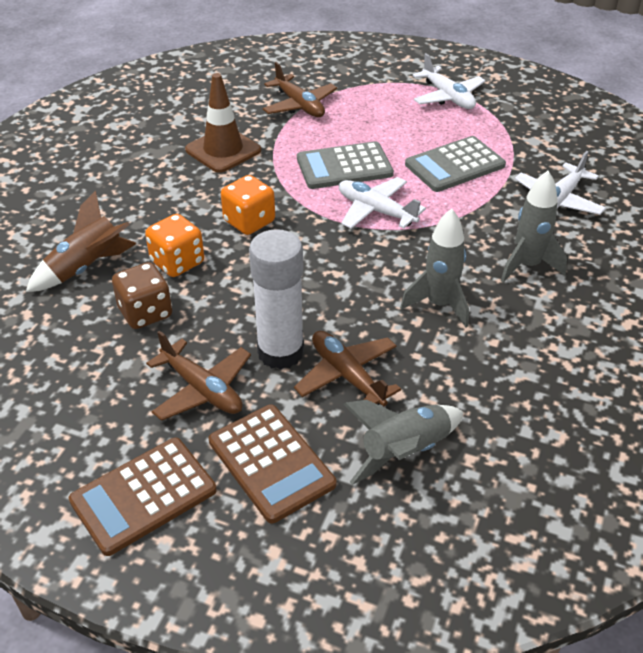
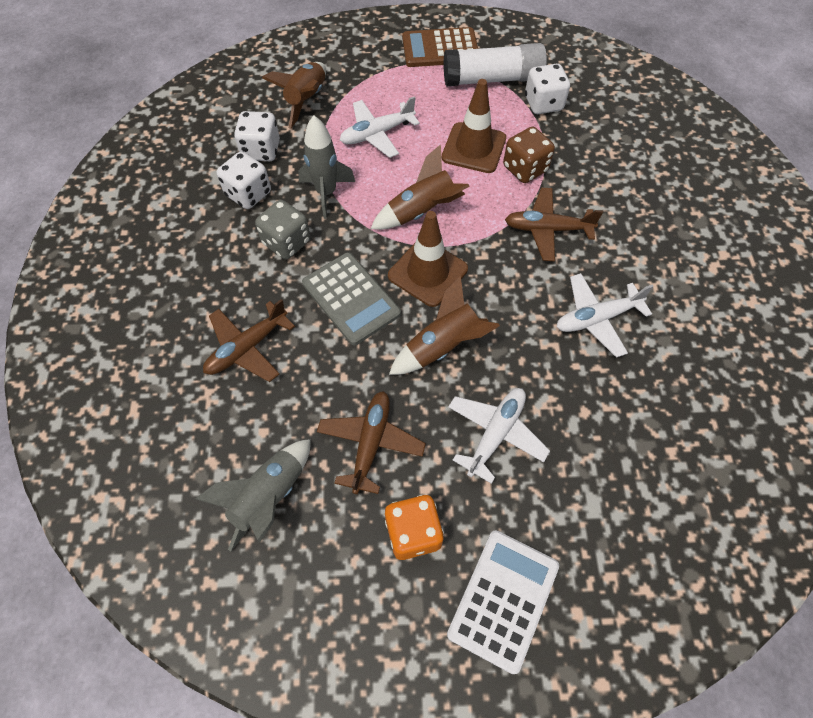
brown calculator: [69,437,217,556] [209,404,336,523] = 2 -> [402,27,478,67] = 1
brown rocket: [26,191,136,292] = 1 -> [262,62,326,129] [371,144,470,230] [389,276,500,375] = 3
brown traffic cone: [185,73,261,173] = 1 -> [388,211,468,307] [442,79,506,173] = 2
grey calculator: [297,141,394,189] [405,136,506,192] = 2 -> [302,252,401,345] = 1
grey dice: none = 0 -> [255,200,311,260] = 1
grey rocket: [343,400,464,485] [400,209,469,328] [501,171,567,283] = 3 -> [195,439,311,551] [298,116,355,219] = 2
orange dice: [145,214,204,277] [221,175,275,235] = 2 -> [385,495,444,560] = 1
white calculator: none = 0 -> [447,531,559,674] = 1
white dice: none = 0 -> [217,151,271,209] [234,111,280,161] [525,64,570,114] = 3

